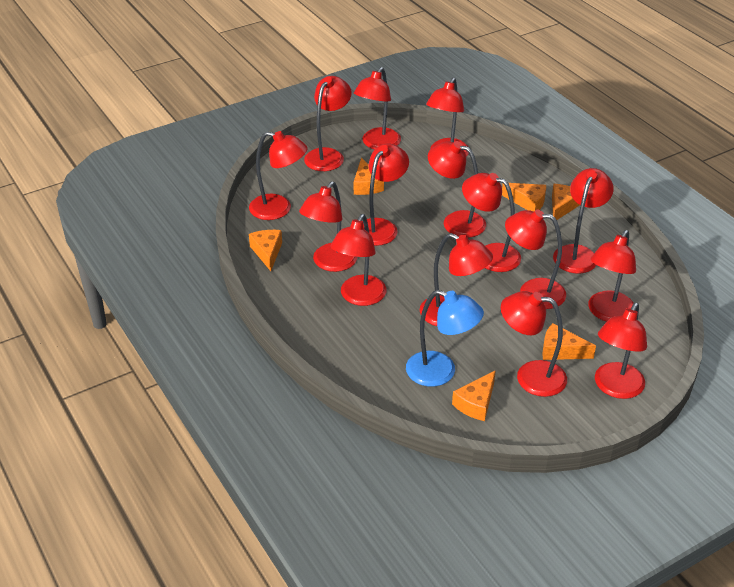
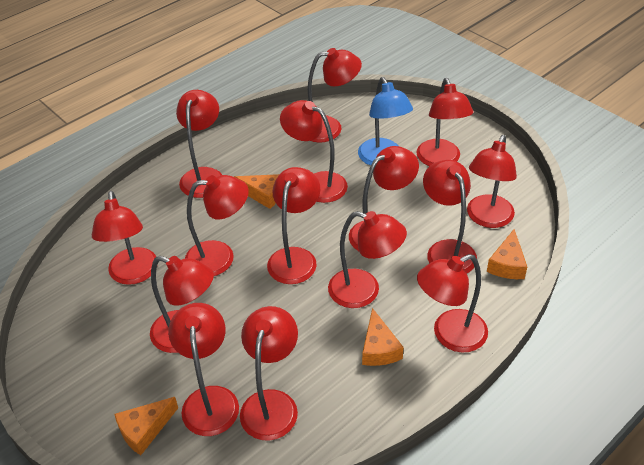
orange cheese: [249,230,282,271] [354,158,384,195] [452,371,495,421] [502,183,546,212] [542,323,596,360] [552,184,580,220] = 6 -> [114,397,178,455] [234,174,279,209] [362,308,404,366] [487,229,527,279] = 4

